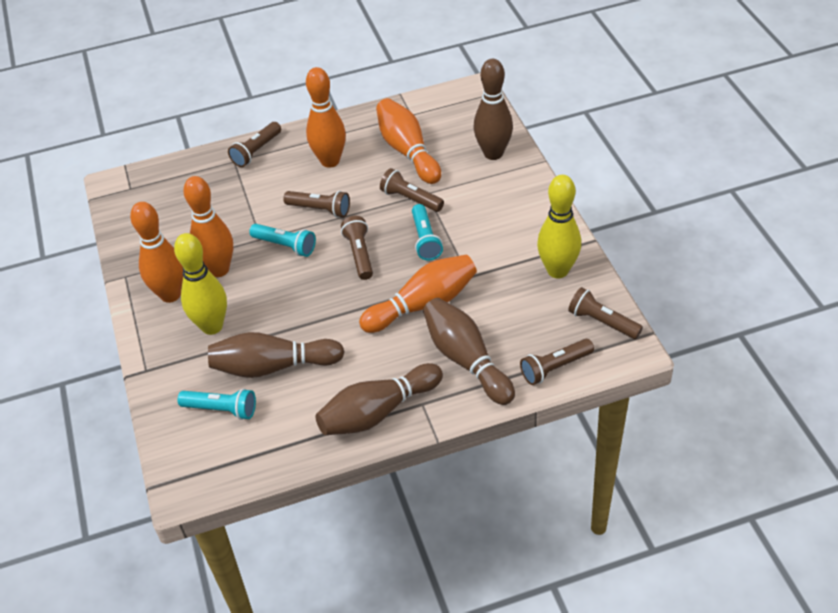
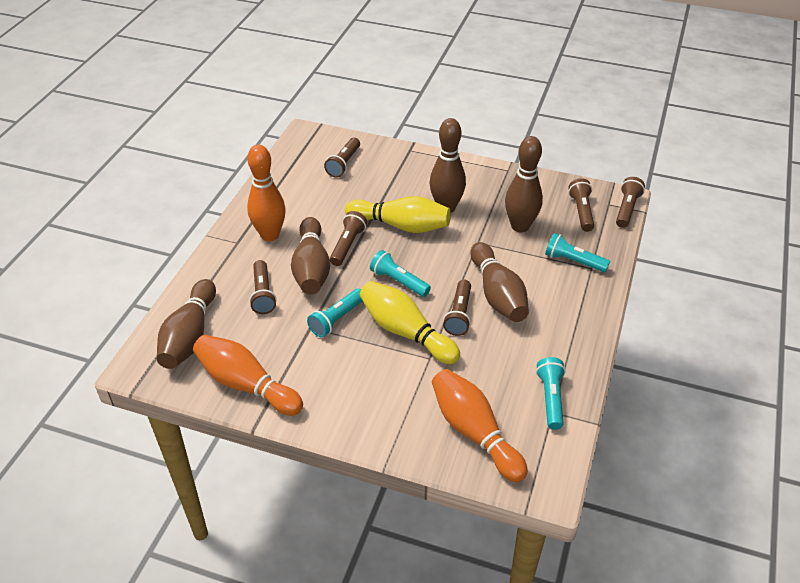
brown bowling pin: [208,332,345,378] [315,363,443,435] [423,298,515,405] [473,59,513,160] = 4 -> [157,279,216,369] [291,217,330,295] [430,118,466,213] [470,242,529,322] [505,136,543,232] = 5
orange bowling pin: [130,202,183,303] [183,176,233,277] [306,67,346,168] [359,255,477,333] [376,98,441,184] = 5 -> [193,335,303,416] [247,145,286,241] [432,369,528,482] = 3
turquoise flashlight: [178,388,256,420] [249,224,316,257] [412,204,443,261] = 3 -> [307,289,362,337] [370,250,431,297] [536,357,566,430] [545,233,610,272] = 4

